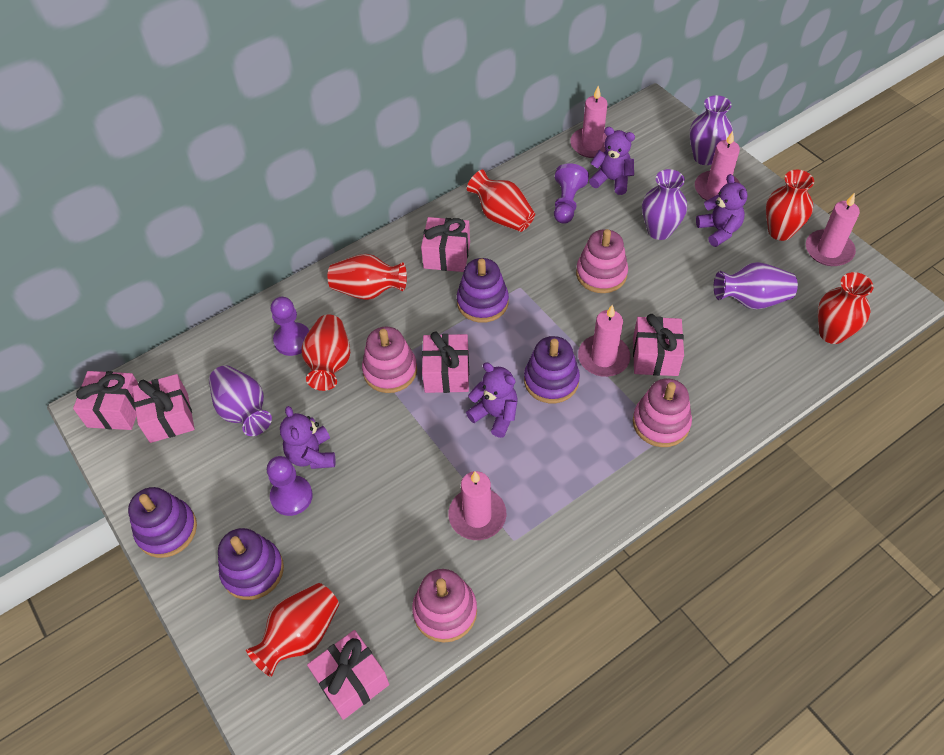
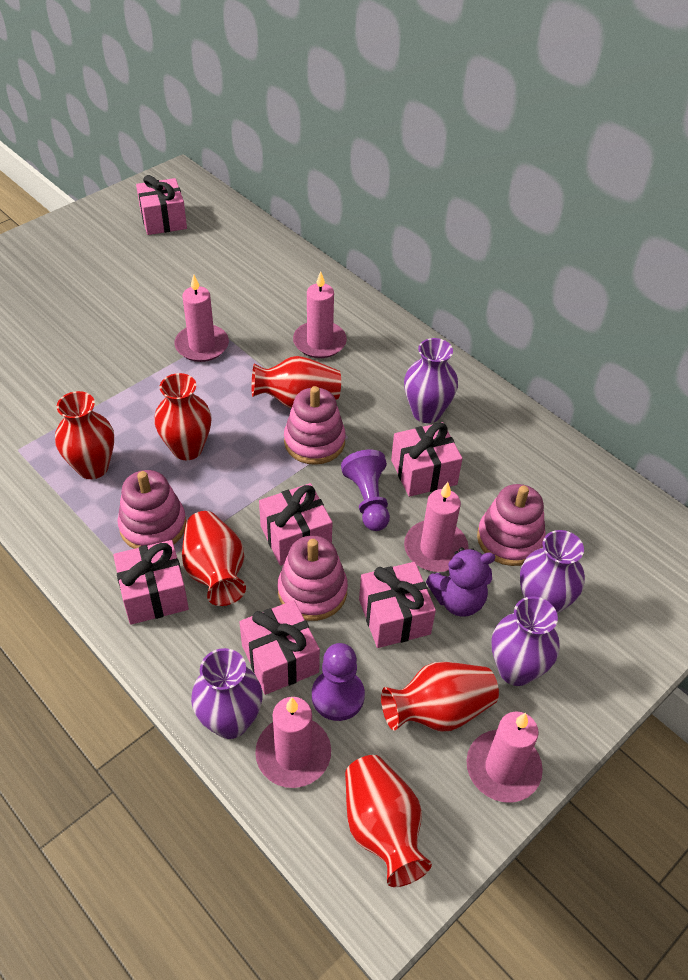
purple pawn: [267,456,313,516] [271,297,309,356] [554,163,589,224] = 3 -> [312,643,365,721] [341,450,390,531] = 2
purple stacking toy: [128,487,197,558] [218,528,284,600] [457,258,509,323] [524,336,580,403] = 4 -> none = 0
purple teddy bear: [280,406,336,469] [466,362,518,438] [589,127,635,195] [696,174,747,247] = 4 -> [426,547,495,617] = 1

